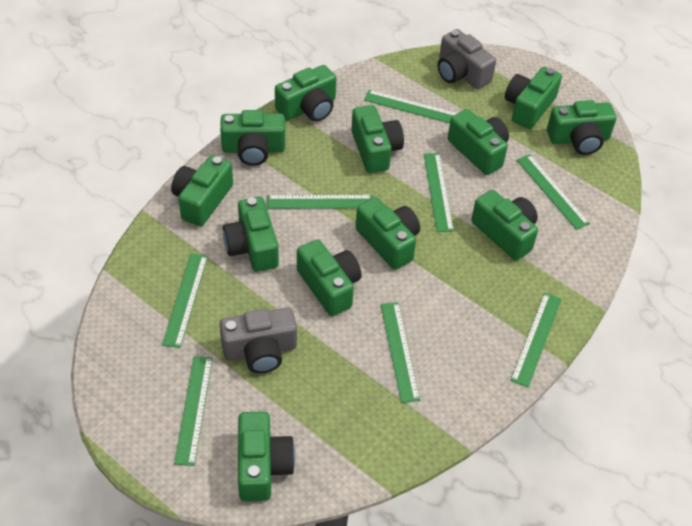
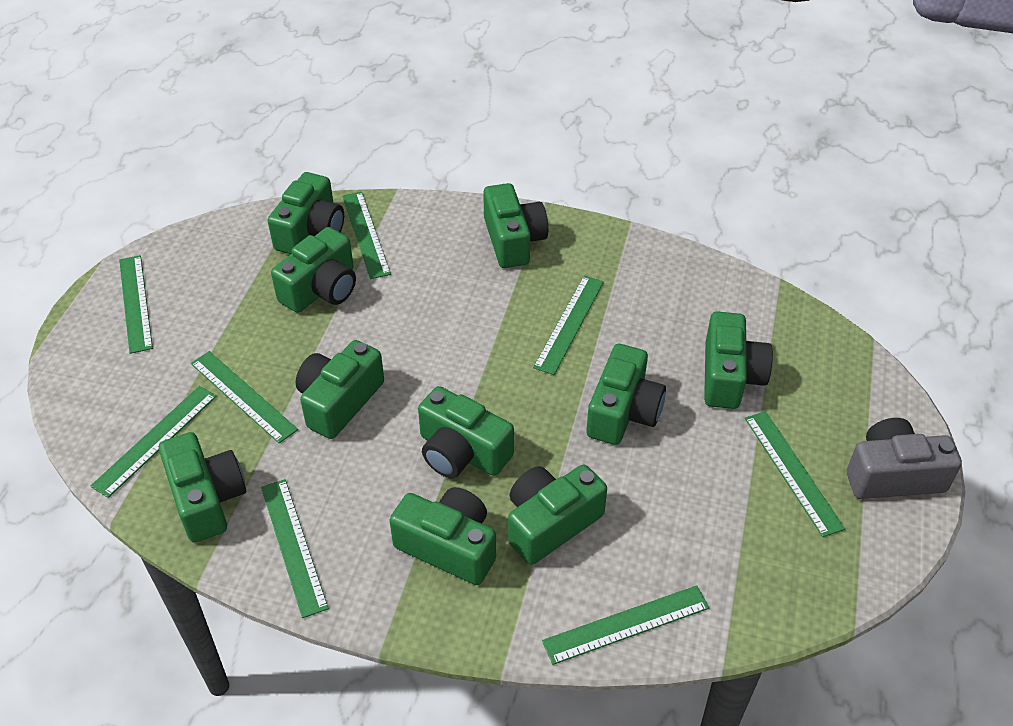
green camera: [171,155,233,226] [220,110,285,166] [223,197,279,272] [238,411,295,501] [275,65,336,122] [297,239,362,316] [351,105,404,173] [356,197,420,270] [448,109,509,175] [471,190,538,260] [505,67,562,129] [547,100,617,155] = 12 -> [159,432,246,543] [268,172,344,254] [271,227,356,313] [296,340,384,439] [389,487,496,585] [418,386,514,478] [483,183,548,268] [508,465,607,565] [586,344,666,445] [704,311,773,409] = 10
grey camera: [219,308,297,373] [437,29,496,89] = 2 -> [847,418,962,499] = 1

